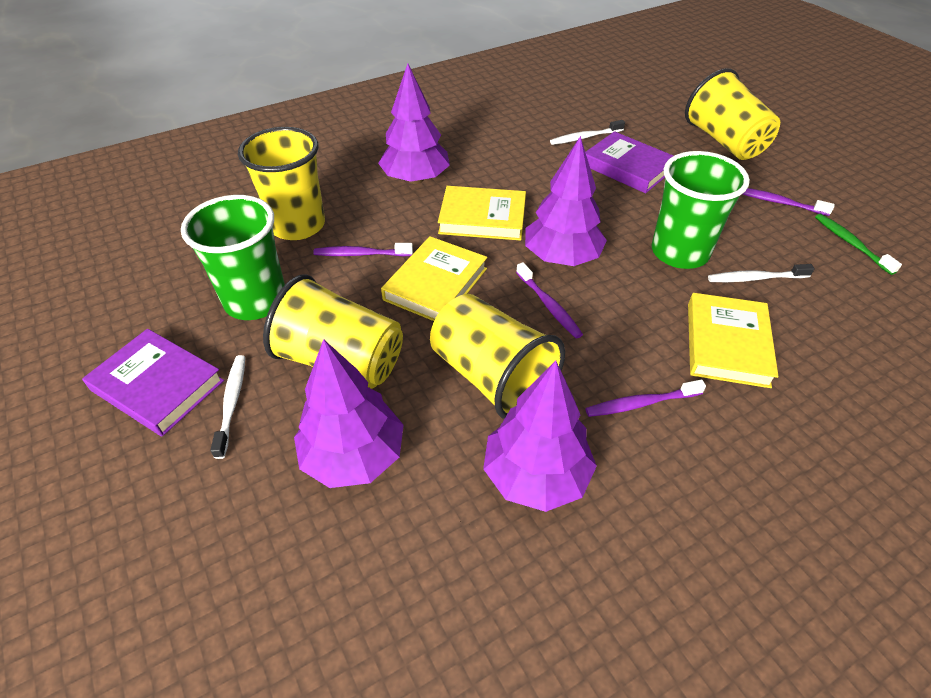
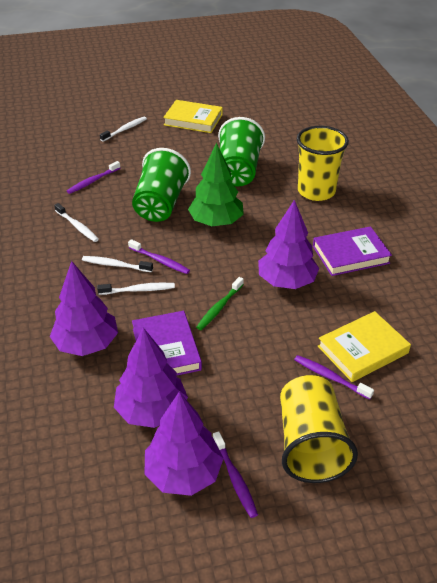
green tree: none = 0 -> [188,143,244,226] = 1
white toothbrush: [210,355,245,459] [550,120,625,145] [708,264,815,282] = 3 -> [54,203,99,242] [82,256,153,272] [97,283,175,295] [100,117,147,142] = 4
yellow book: [381,236,487,321] [438,186,526,241] [688,293,779,388] = 3 -> [163,100,223,133] [318,311,411,382] = 2
yellow cup: [238,127,325,240] [263,274,403,389] [430,294,565,419] [685,68,780,160] = 4 -> [280,375,358,483] [297,126,349,201] = 2

